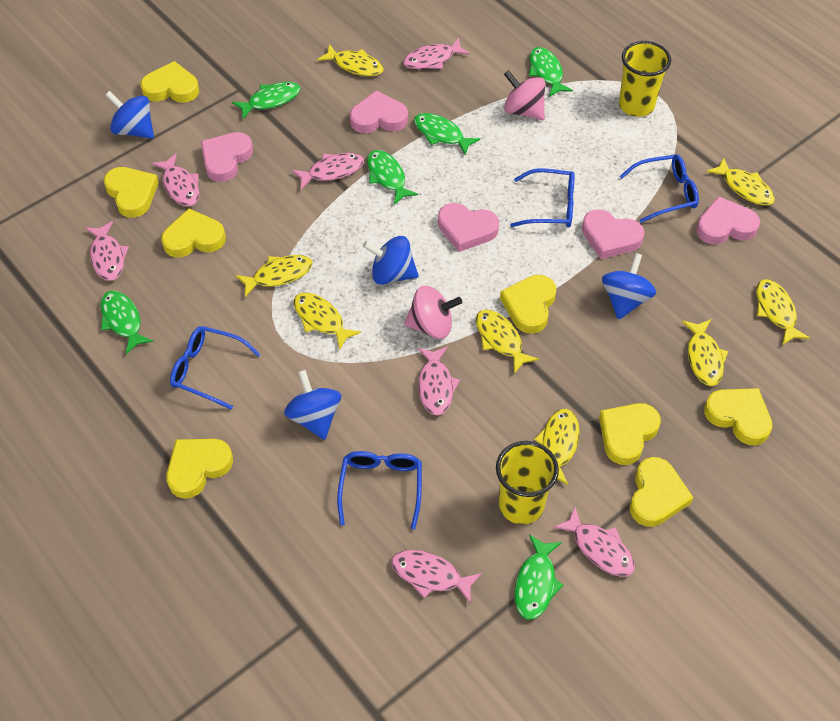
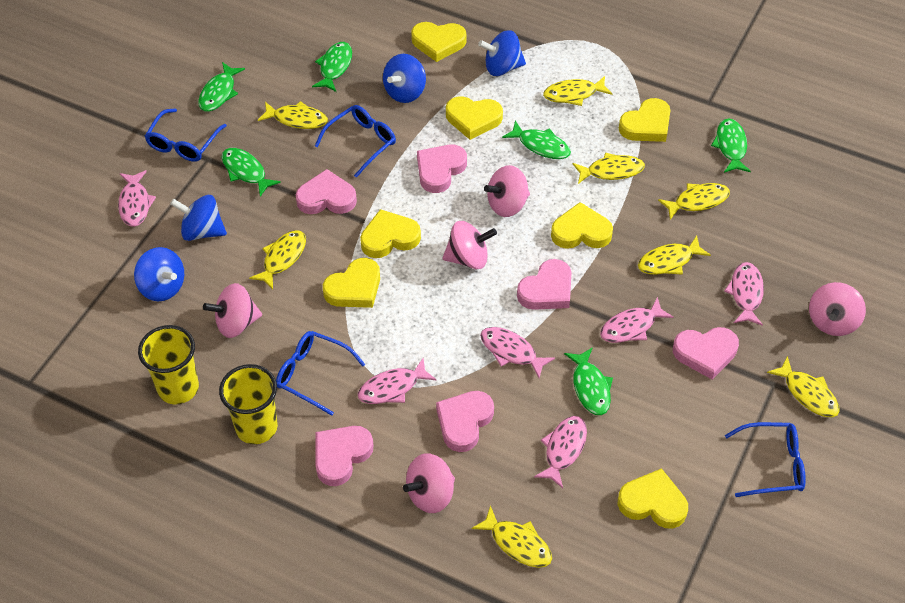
pink fish: [85,221,129,281] [152,153,200,206] [292,153,364,189] [391,550,482,604] [403,38,470,69] [418,346,460,416] [553,507,635,577] = 7 -> [118,170,156,227] [358,358,437,404] [480,327,555,378] [534,416,587,488] [600,297,674,343] [724,262,764,326] = 6
pink heart: [201,132,253,182] [350,90,408,133] [438,203,499,252] [582,209,644,259] [696,196,760,245] = 5 -> [296,169,357,214] [316,426,374,486] [417,145,467,193] [436,391,494,452] [517,259,571,310] [673,327,739,380] = 6
pink spinning top: [404,286,462,339] [504,70,545,120] = 2 -> [203,283,262,338] [403,453,455,513] [443,221,497,269] [484,165,530,217] [809,282,866,336] = 5
yellow heart: [104,167,159,218] [141,61,199,103] [161,209,226,257] [166,439,233,499] [500,275,556,334] [599,403,661,465] [630,457,694,527] [704,388,772,445] = 8 -> [323,258,380,308] [360,209,421,258] [411,22,466,62] [446,96,503,140] [551,202,613,249] [618,468,688,529] [619,98,670,142] = 7

